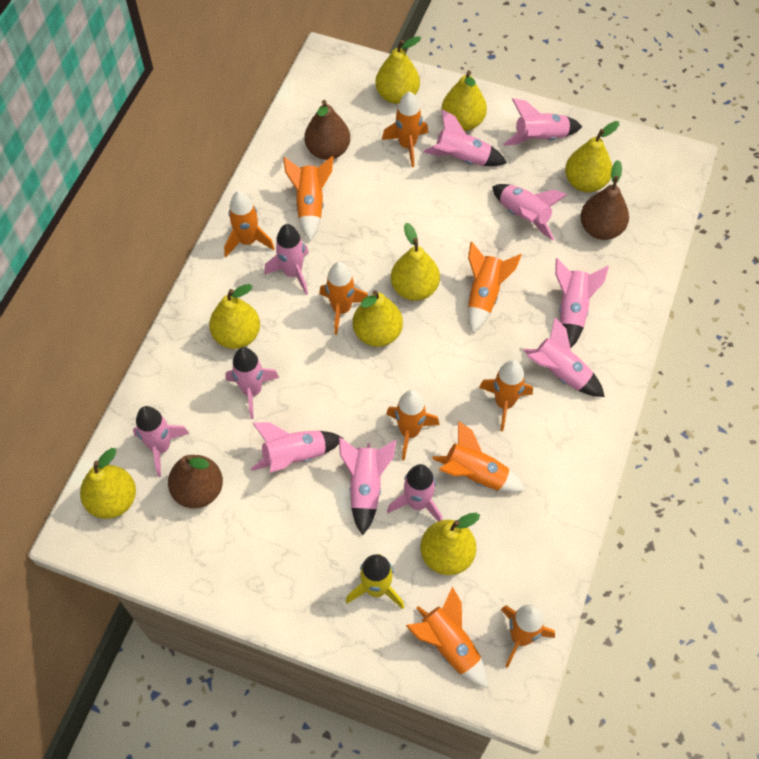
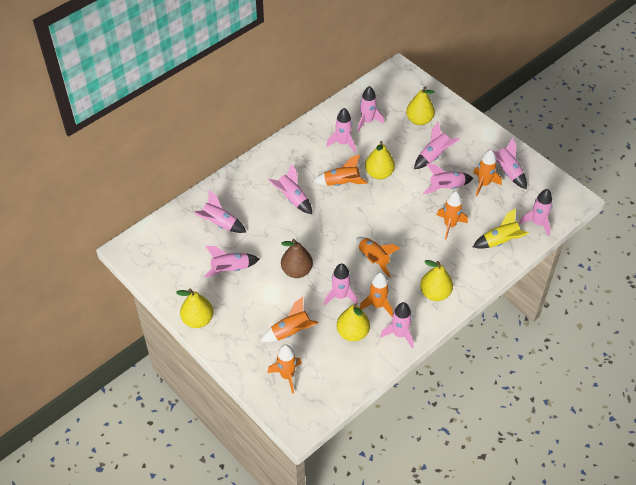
brown pear: [168,455,223,508] [305,100,350,160] [580,160,629,240] = 3 -> [281,239,313,278] = 1
orange rocket: [224,191,275,257] [283,156,334,241] [319,262,368,335] [382,91,428,167] [386,390,440,460] [406,587,488,688] [432,421,525,493] [468,242,522,334] [479,360,533,431] [501,604,555,668] = 10 -> [261,297,318,342] [267,345,302,394] [313,154,368,186] [356,237,400,278] [360,272,393,317] [437,191,468,239] [473,150,502,196] = 7
yellow pear: [80,448,136,519] [209,284,260,349] [353,290,403,347] [375,36,421,104] [391,223,440,301] [420,513,480,575] [441,70,487,131] [565,121,619,192] = 8 -> [176,289,213,328] [337,303,370,341] [365,141,395,179] [406,86,435,125] [420,260,453,301] = 5

